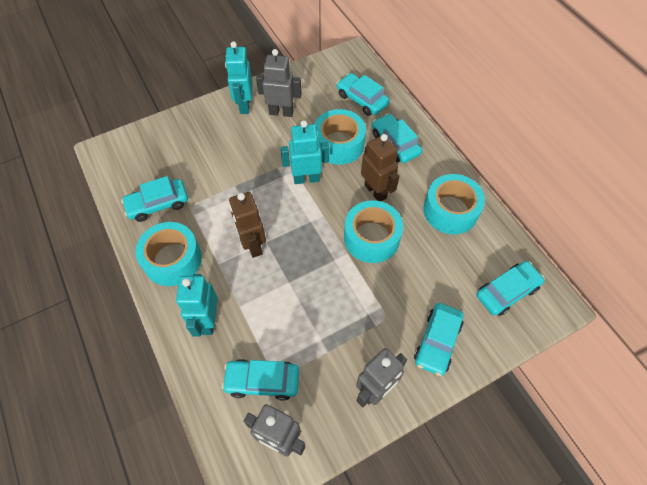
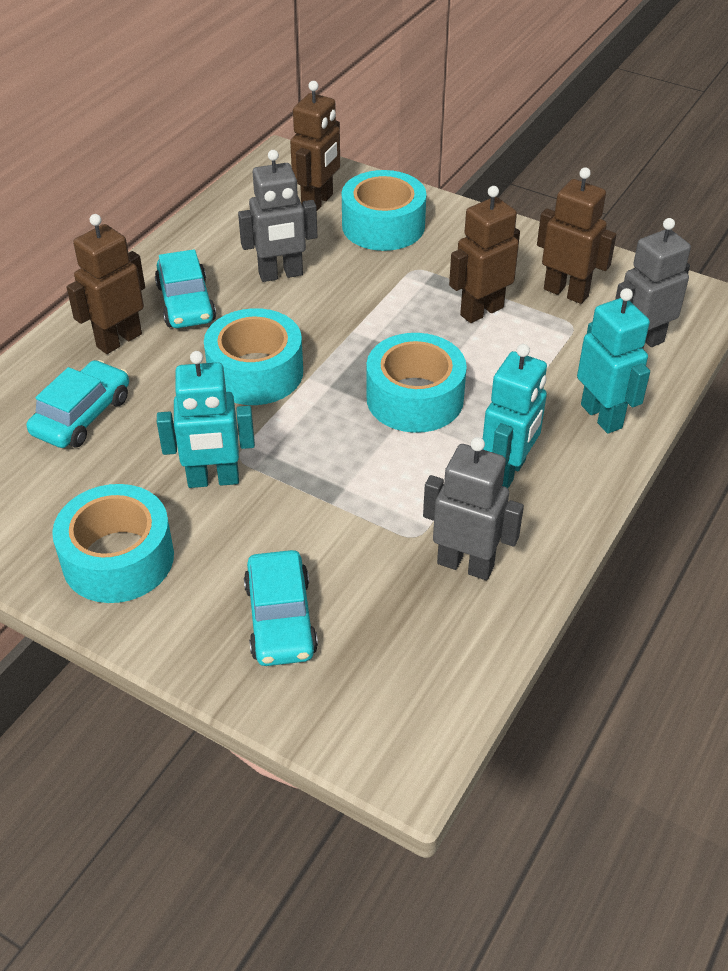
brown robot: [229,192,266,258] [361,134,399,201] = 2 -> [66,214,145,354] [290,81,340,211] [449,186,520,323] [537,168,617,304] = 4
turquoise car: [121,176,188,222] [222,359,299,401] [337,73,390,116] [372,114,422,163] [414,303,464,376] [477,261,545,316] = 6 -> [27,360,129,448] [155,249,216,328] [244,550,318,666] = 3

